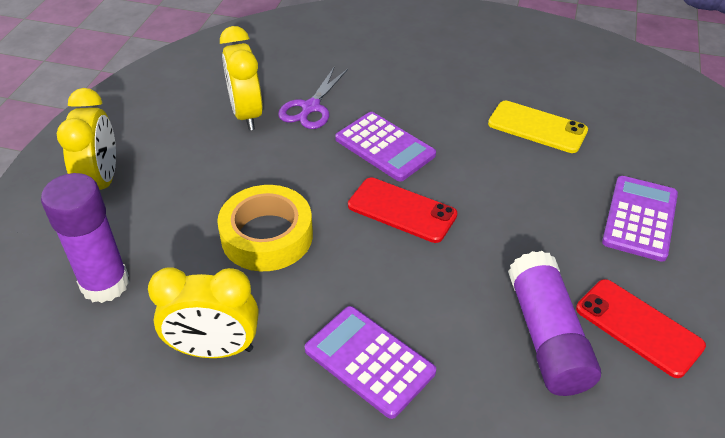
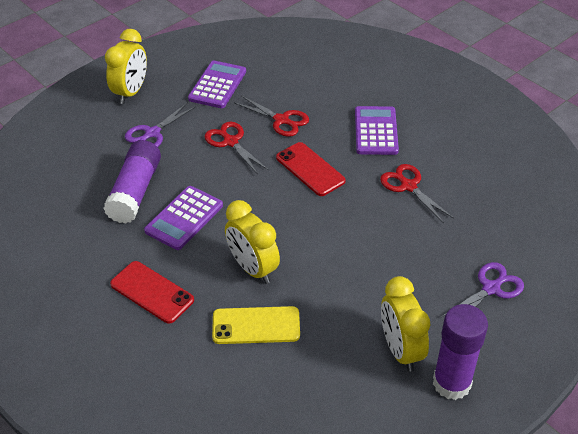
purple scissors: [278,66,348,129] = 1 -> [125,102,196,147] [441,262,524,317] = 2
red scissors: none = 0 -> [204,122,268,173] [235,96,309,137] [380,164,454,223] = 3
yellow tape: [217,185,313,271] = 1 -> none = 0

